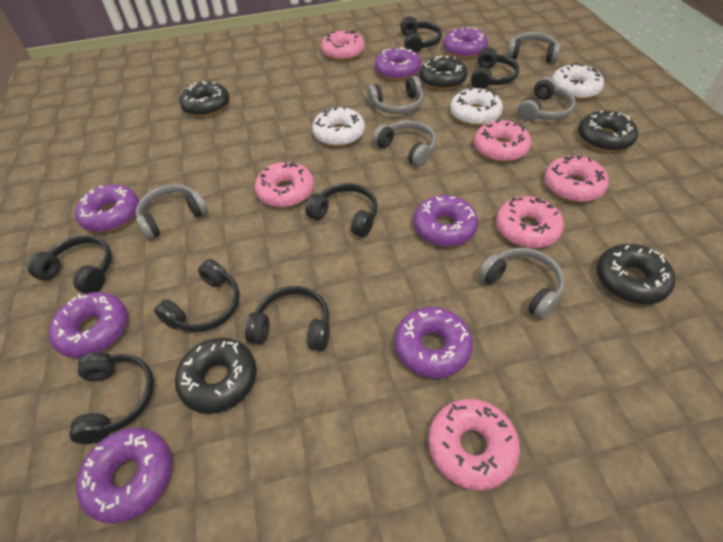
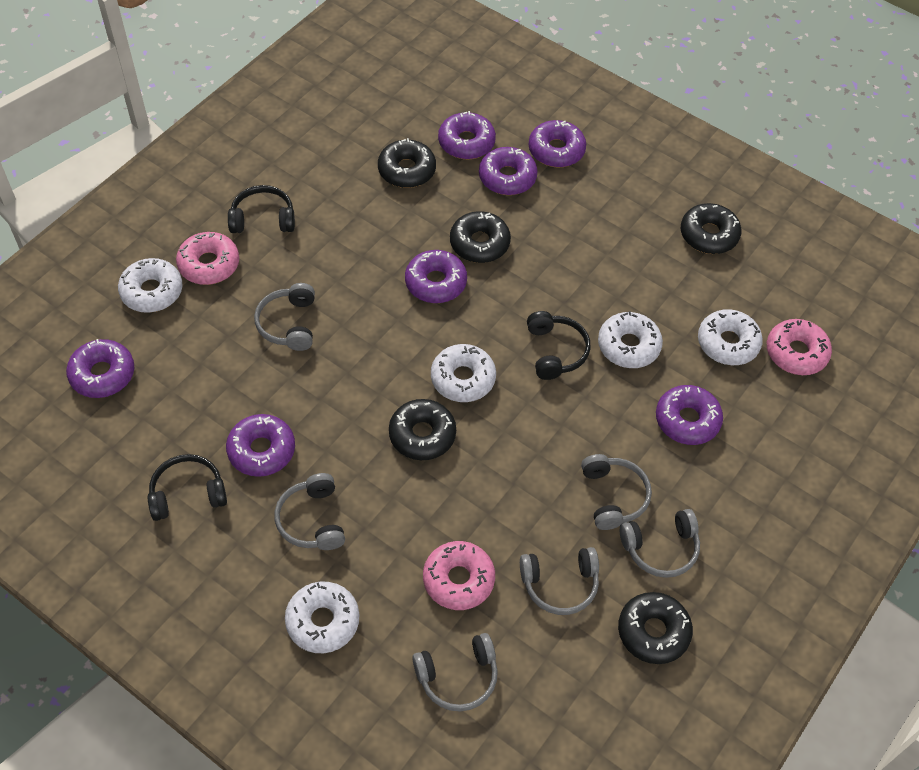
black headphones: [27,235,112,294] [69,352,154,444] [154,259,240,332] [245,286,330,351] [306,183,378,237] [400,16,442,53] [471,47,519,89] = 7 -> [148,454,227,521] [228,185,295,233] [527,311,591,380] = 3
pink donut: [255,162,314,208] [321,30,365,61] [428,399,520,491] [474,120,531,162] [496,196,564,248] [545,155,609,202] = 6 -> [176,232,239,285] [423,541,495,610] [767,319,832,375] = 3
white donut: [312,107,365,146] [450,88,503,126] [552,63,604,100] = 3 -> [118,258,183,313] [285,582,359,653] [431,344,496,402] [598,311,663,368] [698,309,763,365] = 5

